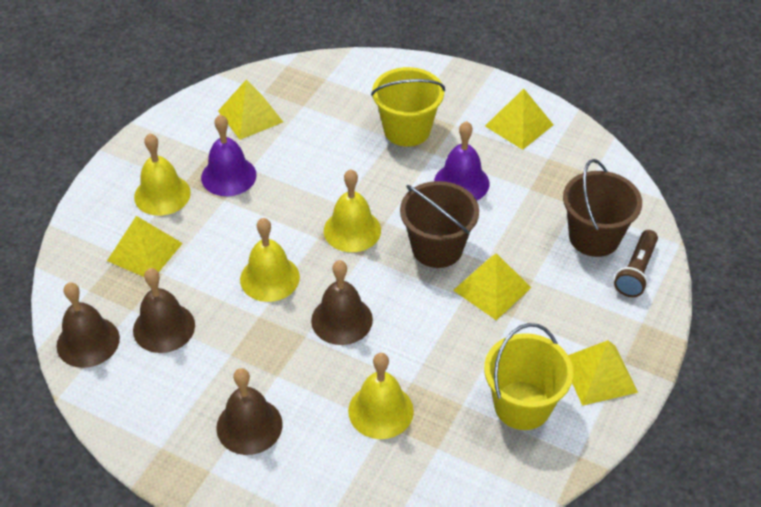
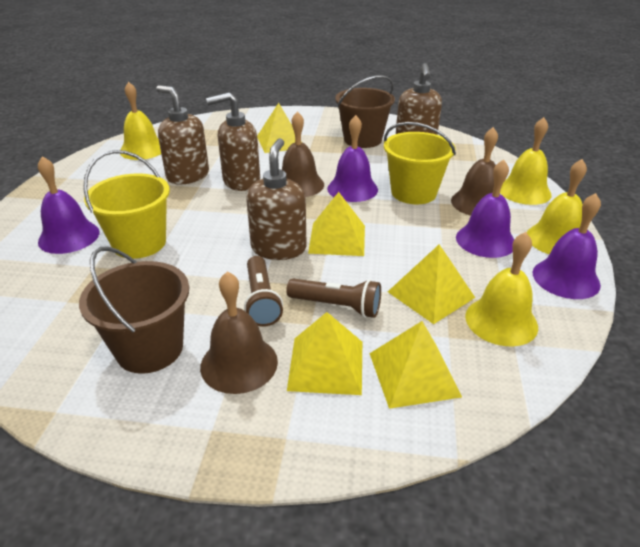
brown bell: [56,282,120,368] [133,268,195,353] [216,368,283,455] [311,260,373,345] = 4 -> [200,271,278,394] [282,111,324,197] [451,127,498,216] = 3
brown flashlight: [614,230,658,297] = 1 -> [244,256,283,327] [286,278,381,318] = 2
brown soap dispenser: none = 0 -> [156,85,209,184] [206,92,260,191] [246,138,306,260] [396,63,442,135] = 4
purple bell: [201,115,257,196] [434,121,490,201] = 2 -> [38,156,99,254] [327,115,378,202] [456,160,514,258] [533,193,601,299] = 4

